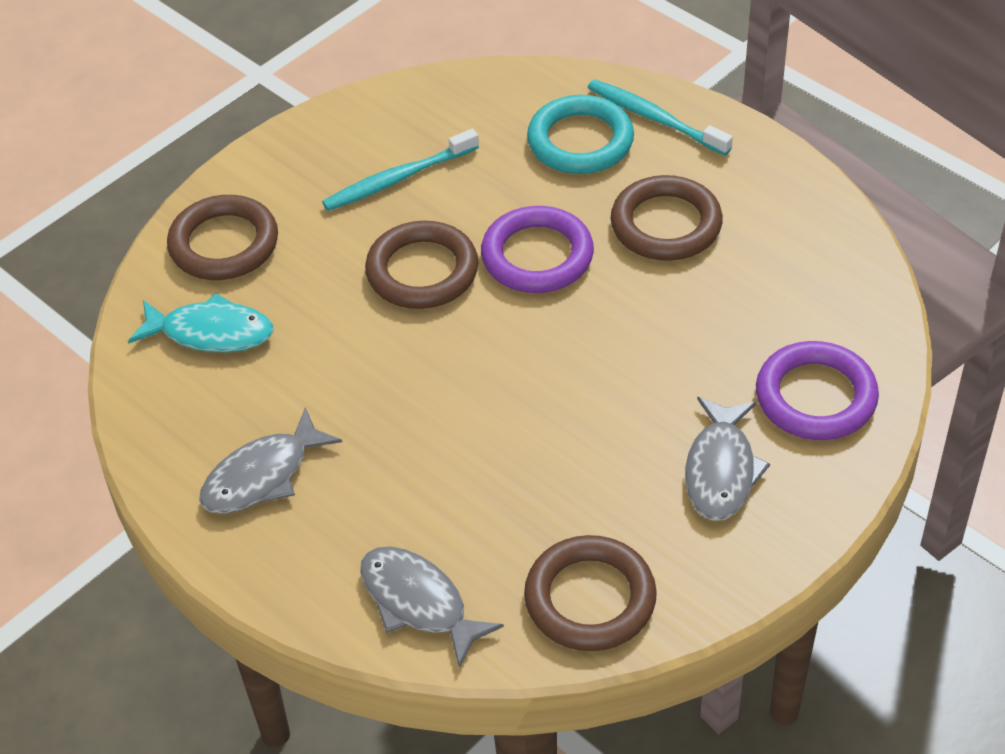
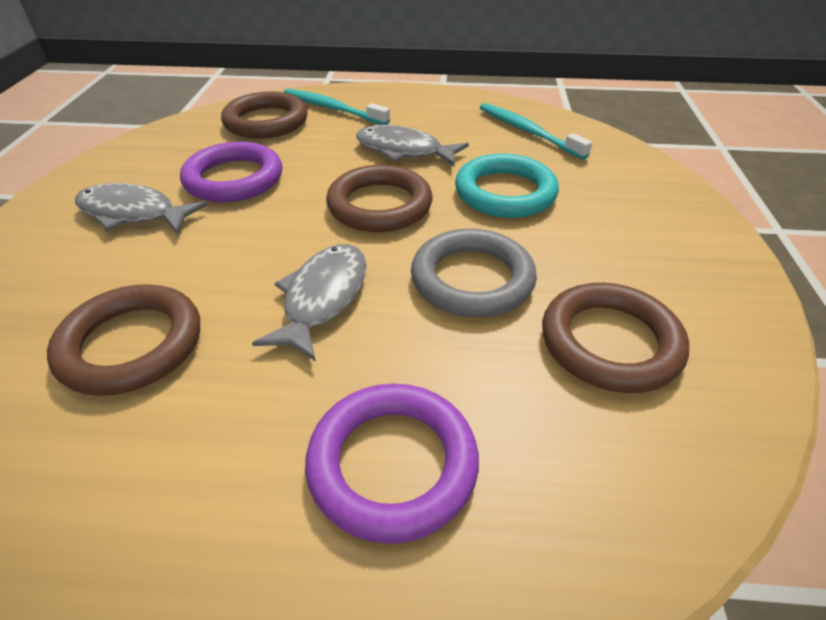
grey ring: none = 0 -> [411,228,537,318] = 1
turquoise fish: [128,293,274,352] = 1 -> none = 0

